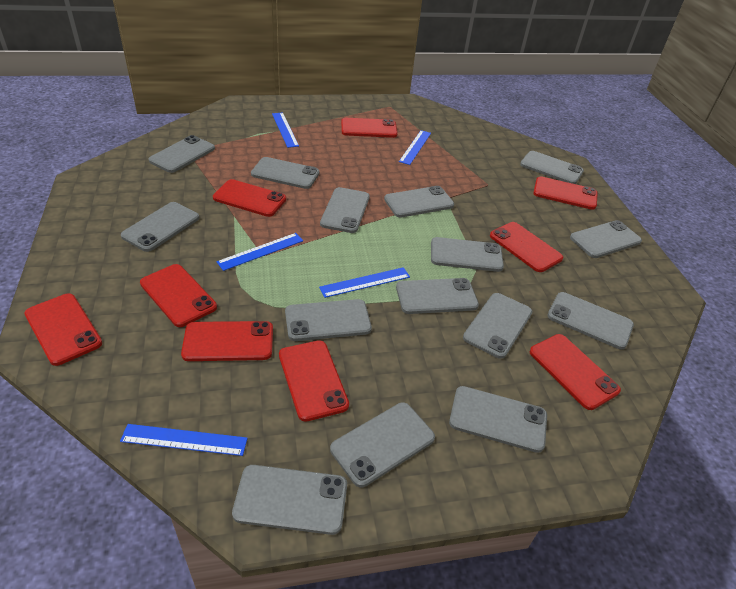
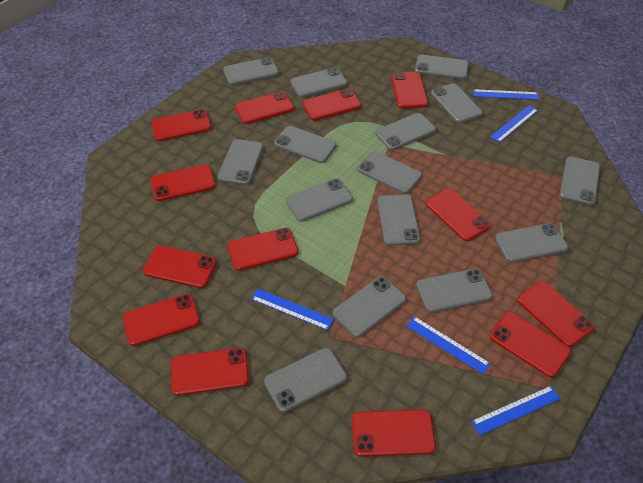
red phone: [24,294,102,366] [140,264,217,327] [181,321,273,361] [213,179,286,217] [279,340,349,422] [341,118,398,138] [490,222,563,272] [530,334,621,410] [533,176,598,210] = 9 -> [123,294,200,346] [143,245,217,288] [151,109,211,141] [151,165,215,201] [171,348,249,396] [228,228,299,271] [235,91,294,124] [302,89,362,121] [352,409,436,457] [391,72,428,108] [426,188,491,241] [489,311,571,377] [517,281,594,347] = 13

